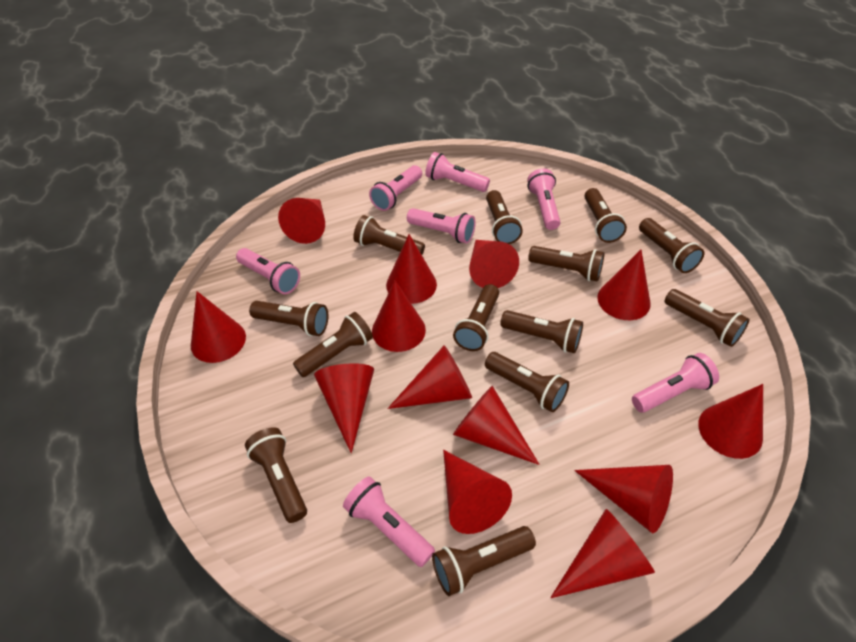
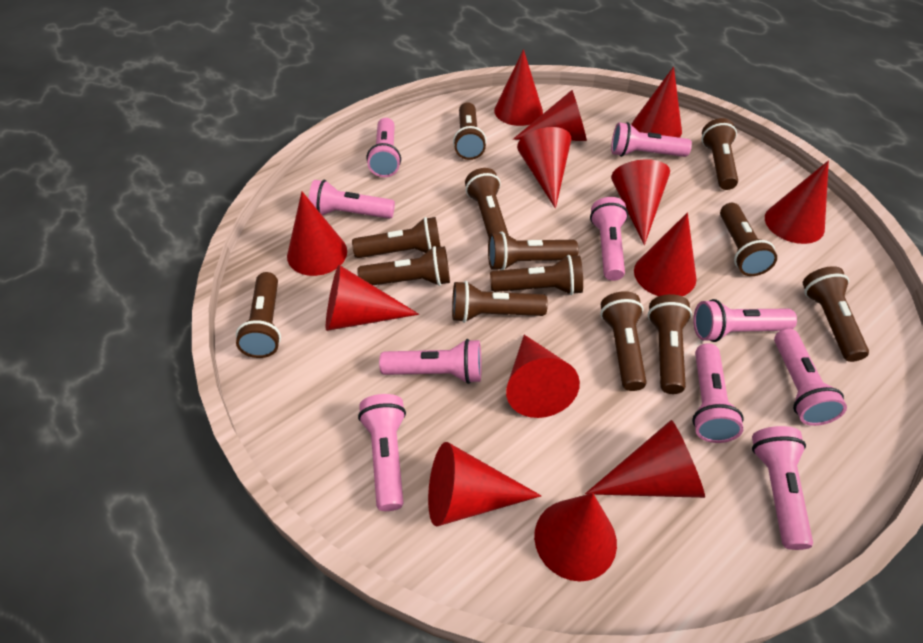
pink flashlight: [236,248,300,294] [343,476,435,567] [369,165,422,211] [407,208,476,244] [425,152,490,192] [527,168,560,230] [632,353,719,413] = 7 -> [309,180,395,219] [358,394,406,511] [367,118,401,177] [379,339,482,384] [590,197,628,281] [611,122,692,157] [692,343,744,443] [693,299,797,342] [752,426,813,550] [774,328,847,426] = 10

